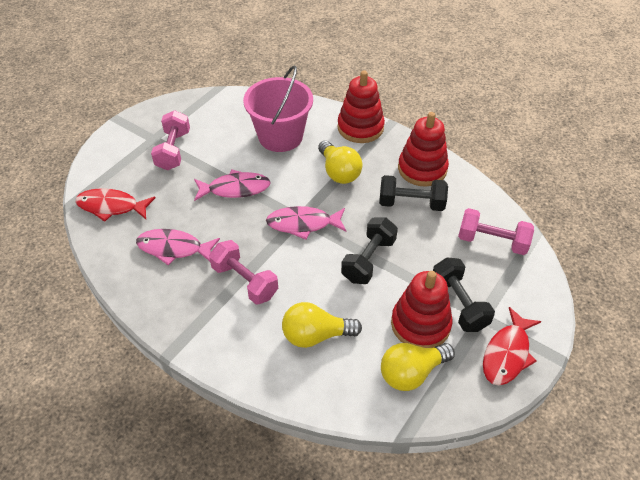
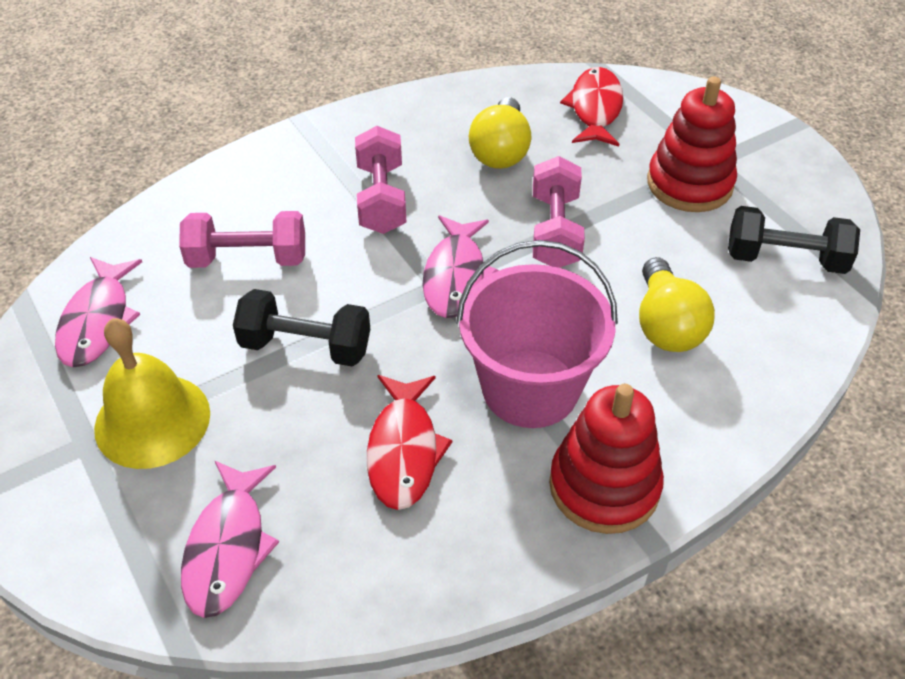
black dumbbell: [341,217,398,284] [379,175,448,211] [433,258,495,332] = 3 -> [233,289,370,367] [728,206,860,274] = 2
red stacking toy: [338,71,385,143] [391,271,453,348] [398,112,449,187] = 3 -> [549,384,664,534] [647,76,737,212] = 2
yellow bell: none = 0 -> [94,318,210,469] = 1
yellow light bulb: [282,302,362,348] [318,141,362,184] [381,343,455,391] = 3 -> [469,97,531,169] [639,257,715,352] = 2

